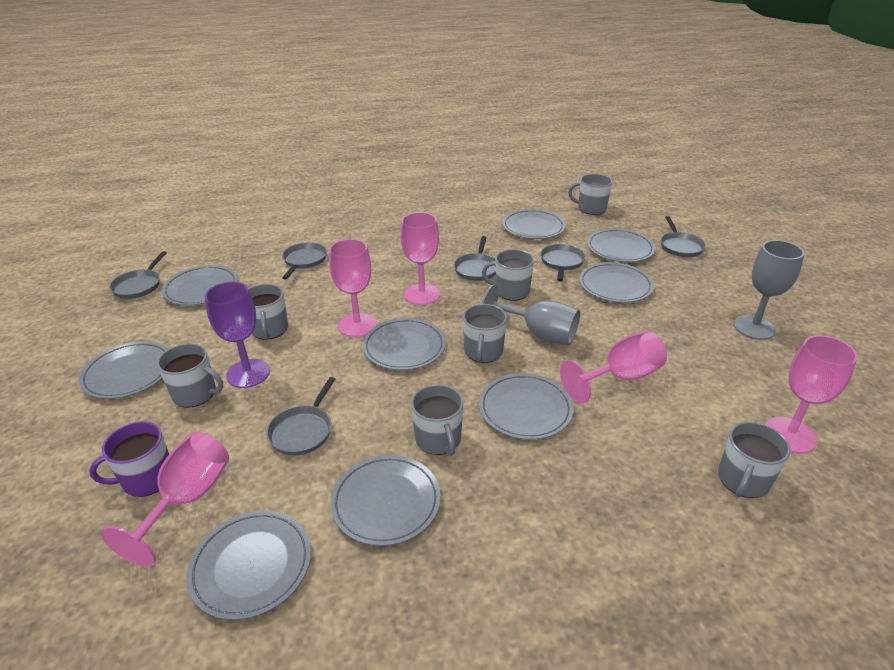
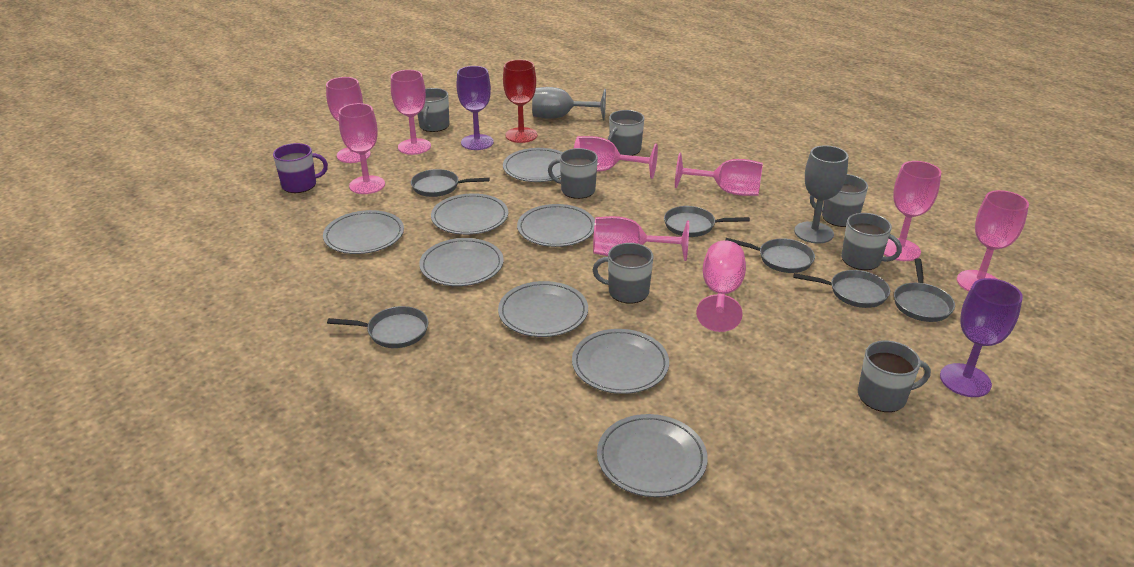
grey plate: [79,341,168,399] [162,265,238,306] [186,510,311,620] [330,455,441,546] [363,318,446,370] [479,373,574,440] [502,209,566,239] [579,262,654,303] [587,228,655,262] = 9 -> [323,210,404,254] [419,238,504,286] [431,193,508,235] [498,281,588,337] [503,148,563,182] [517,204,595,247] [572,329,669,394] [597,414,708,497] = 8
pink goblet: [101,432,229,566] [329,239,377,337] [401,212,440,305] [560,331,667,404] [765,335,858,453] = 5 -> [326,77,371,163] [339,103,385,194] [391,70,431,155] [574,136,658,179] [593,216,689,261] [675,152,763,196] [696,240,746,332] [884,161,941,261] [957,190,1029,292] = 9
purple goblet: [205,281,270,388] = 1 -> [456,66,494,150] [940,278,1023,397] = 2
red goblet: none = 0 -> [503,60,537,143] = 1

